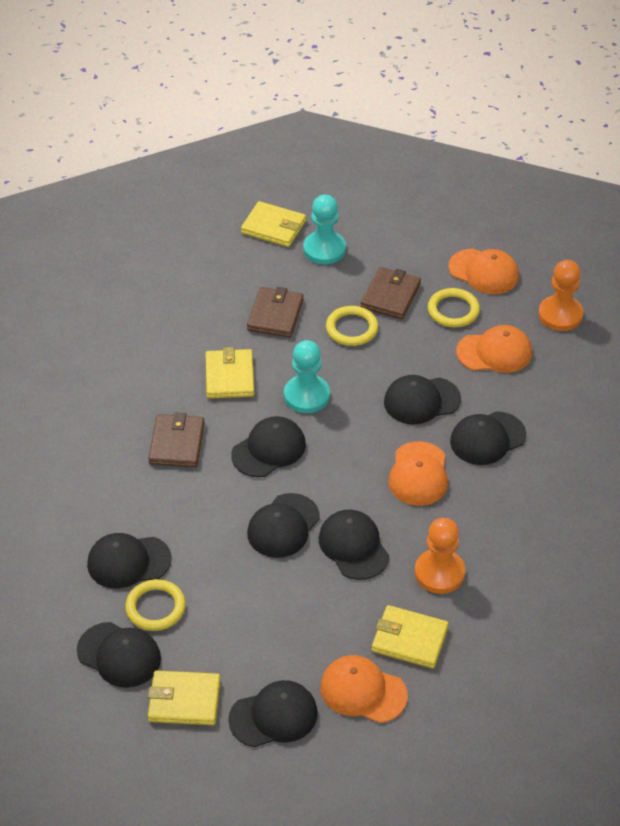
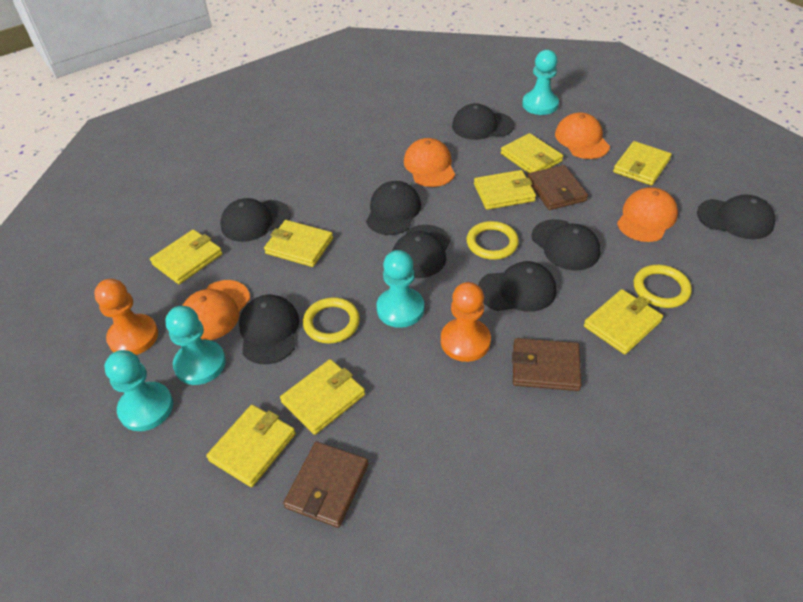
turquoise pawn: [284,340,330,413] [303,194,346,265] = 2 -> [105,350,173,431] [166,306,226,385] [376,250,424,328] [522,50,559,115] = 4
yellow wallet: [148,670,220,725] [205,347,254,399] [241,201,306,247] [372,605,449,669] = 4 -> [150,229,223,284] [206,405,296,487] [264,220,333,267] [280,359,365,435] [474,170,536,210] [501,133,563,173] [584,289,663,355] [613,141,672,186] = 8

